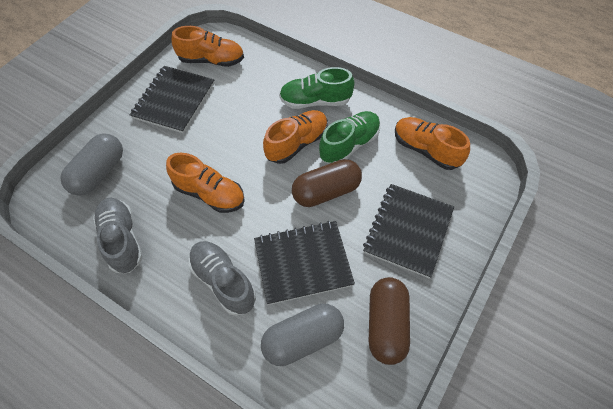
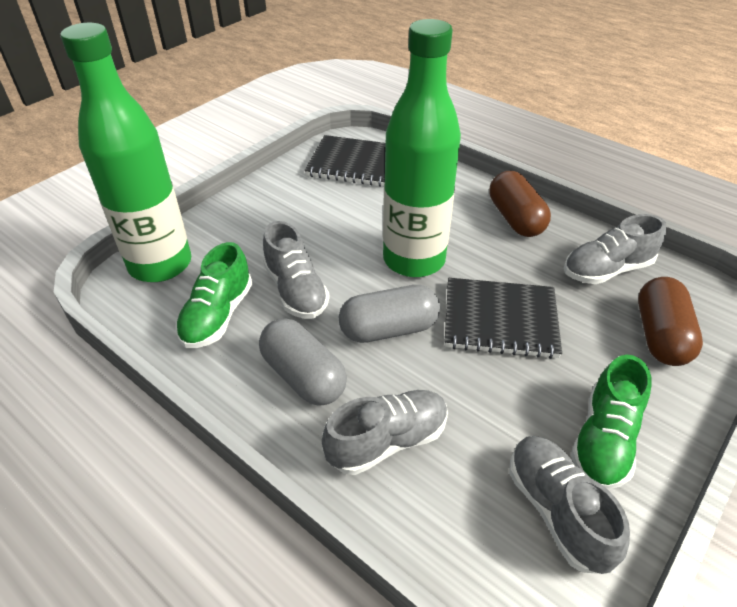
black notebook: [129,66,215,134] [254,221,355,305] [363,184,454,279] = 3 -> [304,135,386,187] [445,278,562,359] = 2
green bottle: none = 0 -> [60,23,191,282] [383,19,461,277] = 2
grey shoe: [93,198,143,273] [188,241,256,316] = 2 -> [263,221,330,319] [322,390,448,475] [509,436,630,574] [564,214,666,284] = 4
orange shoe: [166,153,245,213] [171,26,244,67] [263,110,328,164] [395,117,470,170] = 4 -> none = 0

